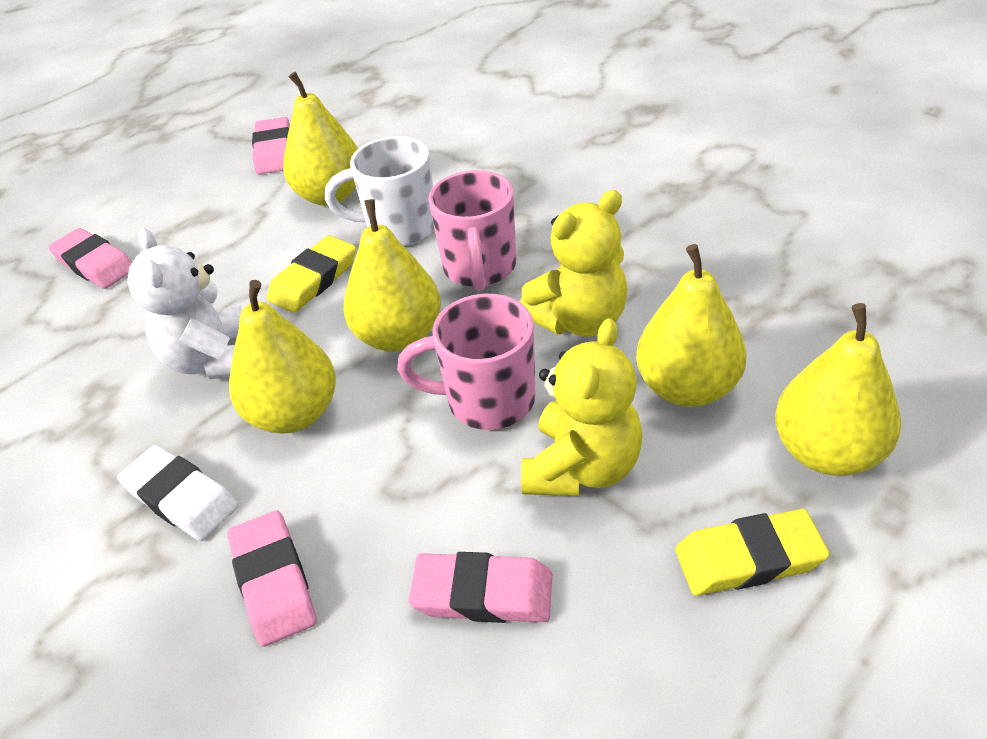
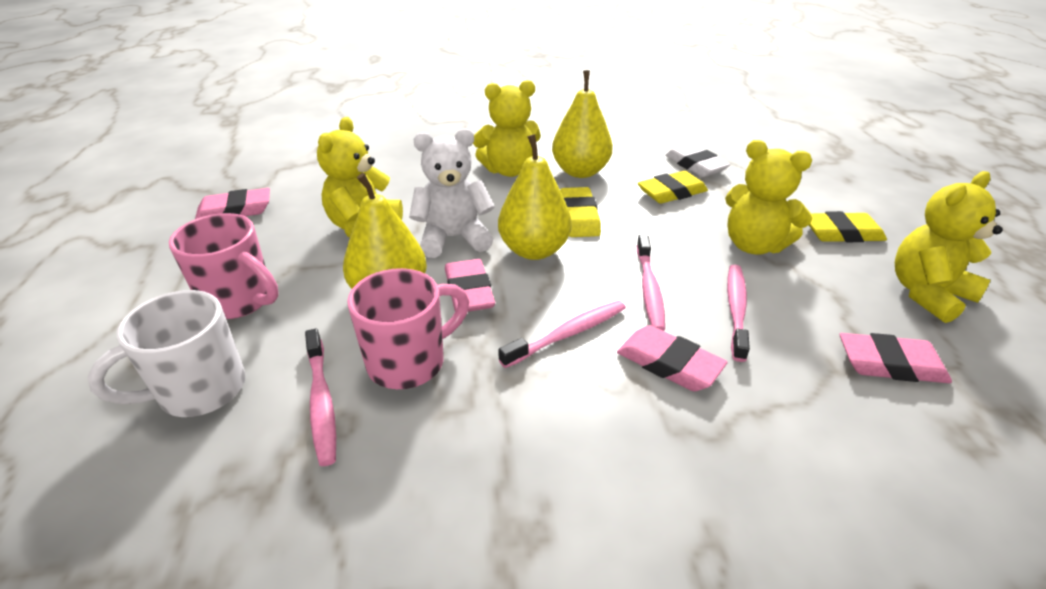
pink toothbrush: none = 0 -> [305,328,336,466] [498,300,626,368] [637,235,665,331] [727,264,750,362] = 4
yellow eraser: [267,235,356,313] [675,509,830,596] = 2 -> [560,187,601,237] [638,171,708,204] [809,211,887,242] = 3
yellow pear: [229,280,336,433] [283,72,358,206] [343,199,441,352] [636,244,747,407] [775,303,901,476] = 5 -> [343,173,427,289] [498,134,572,260] [552,70,613,178] = 3
yellow teddy bear: [520,190,628,337] [521,318,643,496] = 2 -> [317,117,403,237] [473,80,541,177] [725,140,812,255] [895,171,1003,323] = 4

